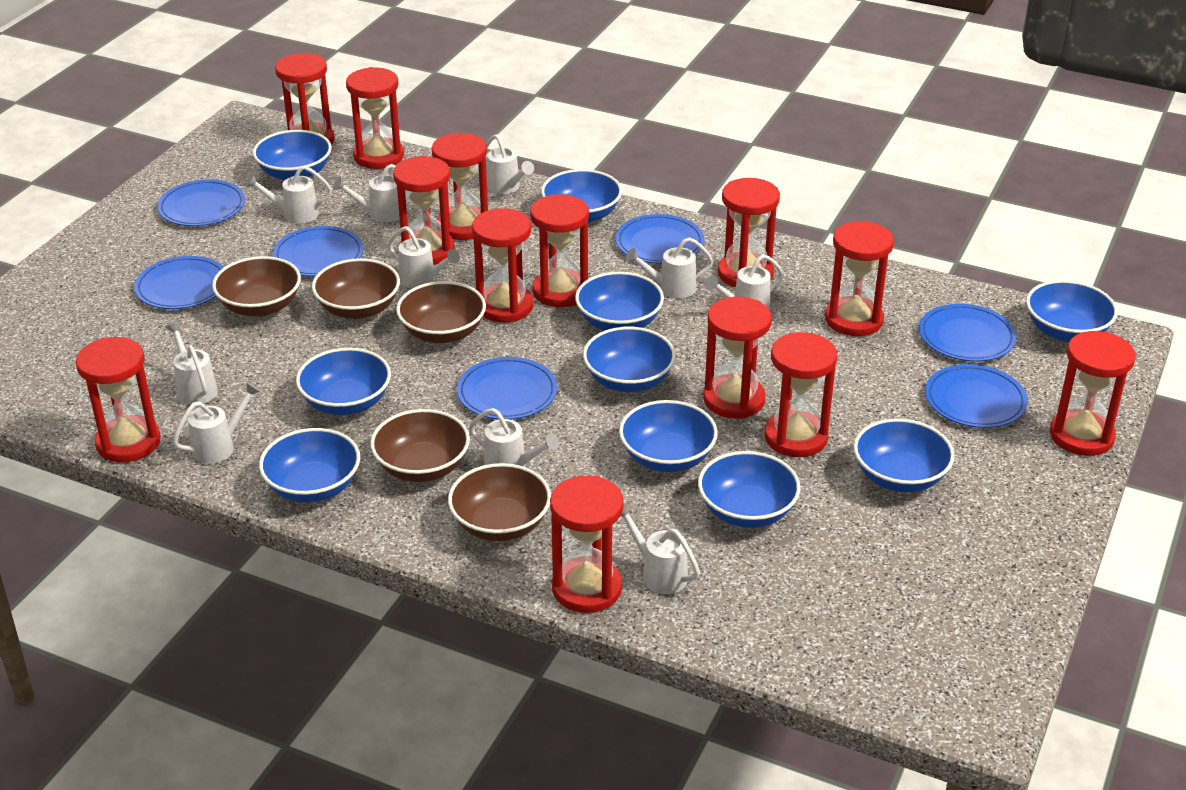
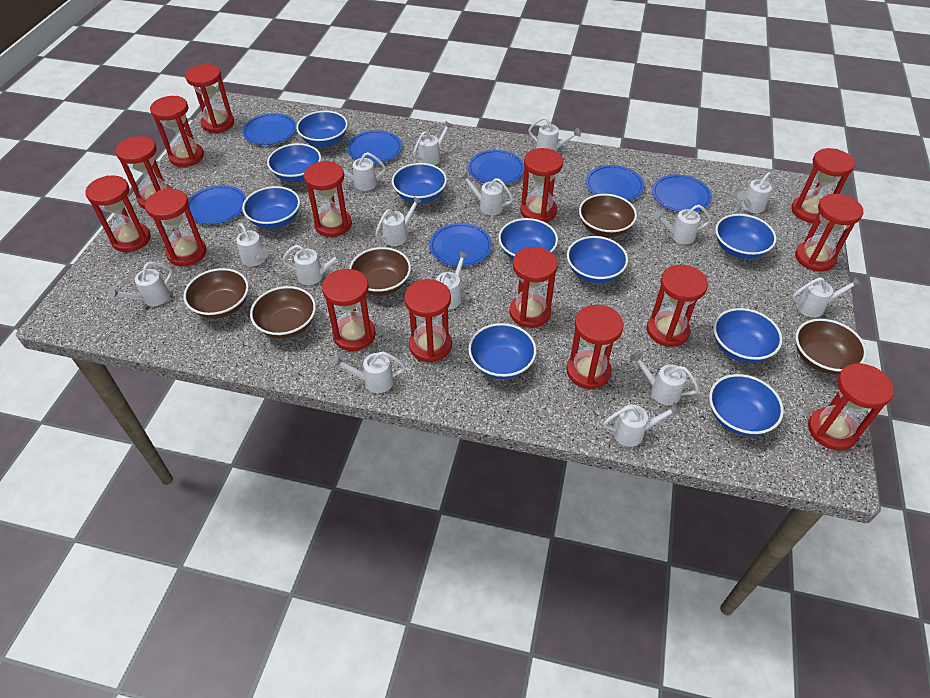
red hourglass: [76,337,161,462] [275,53,335,145] [346,67,404,169] [393,156,455,265] [432,133,488,240] [472,208,533,322] [530,194,589,307] [550,476,624,613] [703,297,772,419] [718,178,780,288] [764,332,837,457] [825,221,894,336] [1050,331,1135,456] = 13 -> [85,175,151,252] [115,136,173,209] [145,189,207,266] [150,96,204,167] [185,64,234,133] [304,161,352,237] [322,268,376,351] [404,279,452,362] [509,247,558,328] [520,148,563,222] [566,305,624,389] [647,265,708,347] [791,148,855,223] [795,194,863,271] [808,363,894,450] = 15
white watering can: [166,322,218,405] [173,382,261,464] [245,166,332,223] [333,164,408,223] [388,226,460,289] [469,408,559,467] [486,135,534,194] [621,503,700,594] [625,237,713,298] [705,254,783,310] = 10 -> [108,262,172,306] [236,223,269,266] [282,245,344,285] [330,152,386,191] [332,351,406,393] [375,196,422,246] [413,121,453,165] [436,252,468,309] [460,172,513,215] [529,117,581,151] [603,402,680,447] [630,351,699,405] [653,205,711,244] [737,172,774,213] [792,276,861,317] = 15

